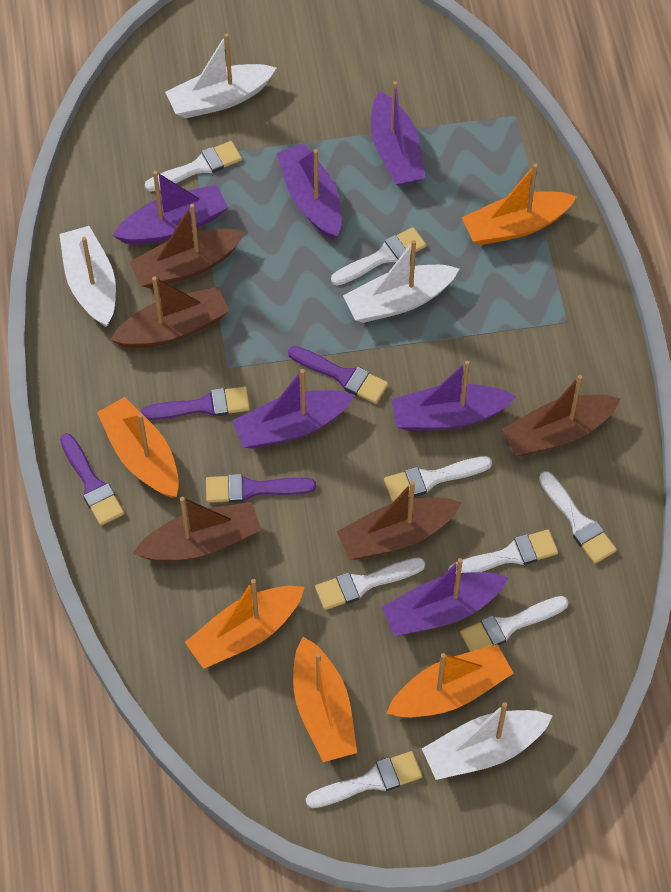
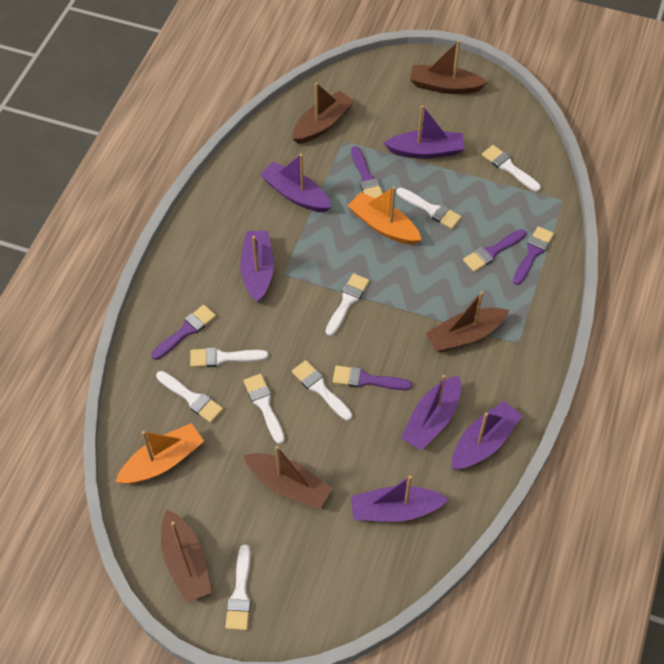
orange boat: [97,397,179,498] [185,579,305,669] [293,637,357,762] [386,644,513,718] [462,163,577,245] = 5 -> [115,423,204,484] [347,186,421,245] = 2
purple brush: [60,433,124,525] [141,386,250,420] [206,474,316,503] [288,346,388,404] = 4 -> [151,305,216,360] [333,365,412,390] [351,146,383,198] [463,229,526,272] [513,226,554,285] = 5
white boat: [59,226,116,327] [165,33,276,119] [343,240,459,323] [422,702,553,780] = 4 -> none = 0

